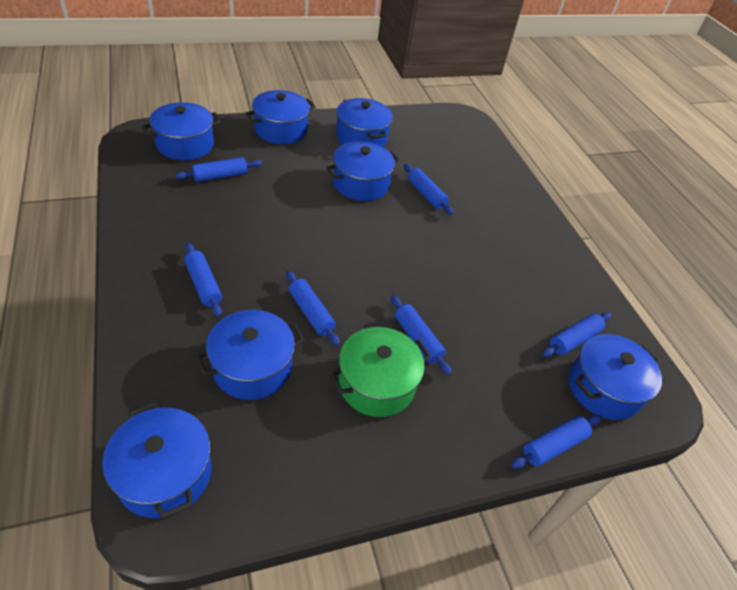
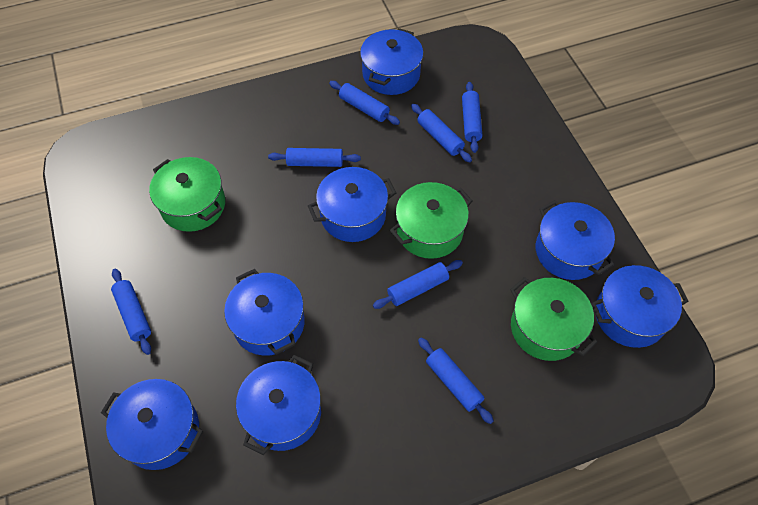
green pot: [329,327,431,417] = 1 -> [149,157,225,232] [390,182,472,259] [510,277,597,361] = 3

